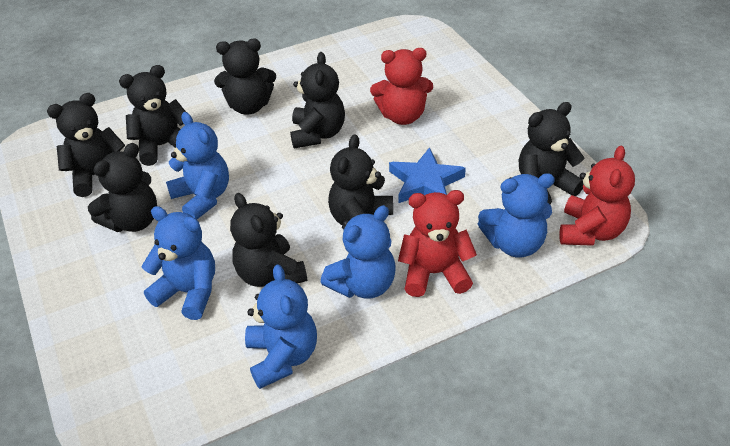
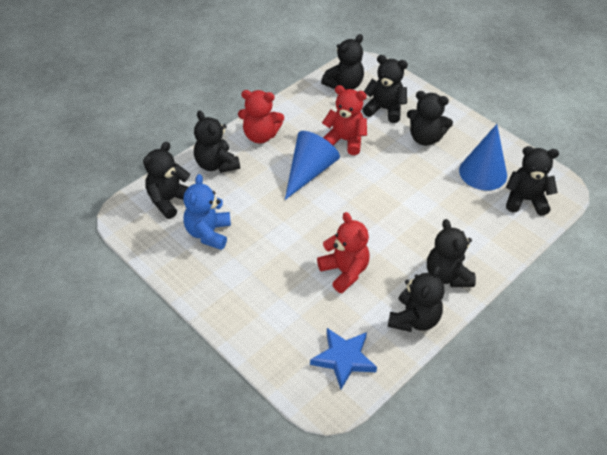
blue cone: none = 0 -> [285,131,340,200] [459,124,507,190] = 2
blue teddy bear: [142,206,215,320] [166,112,229,220] [245,264,317,389] [321,205,396,299] [478,173,555,258] = 5 -> [183,174,231,250] = 1

